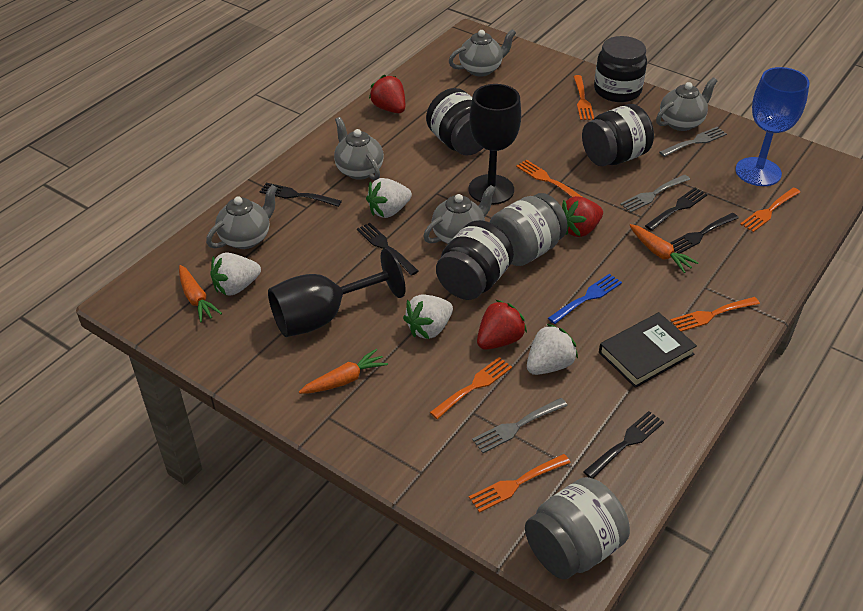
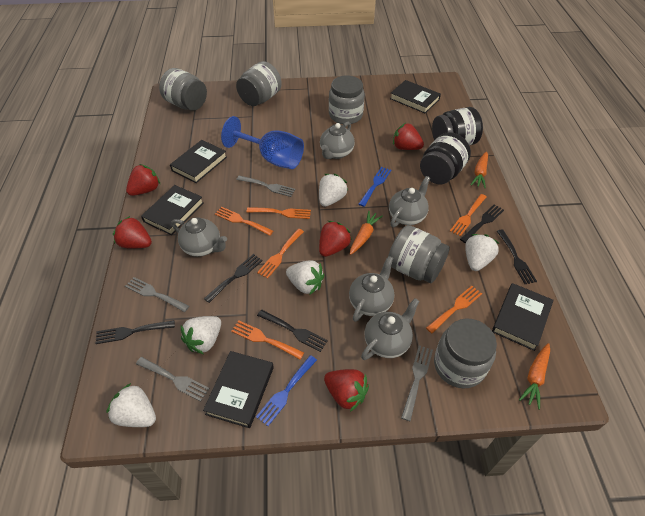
black book: [599,312,697,388] = 1 -> [141,185,204,235] [170,140,227,183] [203,351,274,428] [390,80,441,113] [492,283,554,351] = 5
black goblet: [268,248,405,337] [468,84,521,205] = 2 -> none = 0
black jar: [426,88,483,156] [436,220,514,300] [582,104,654,166] [594,36,647,102] = 4 -> [420,132,471,184] [432,107,483,146] = 2
blue fork: [548,273,622,324] = 1 -> [256,355,317,426] [359,167,391,207] = 2
grey fork: [472,398,568,453] [620,175,690,212] [659,127,727,157] = 3 -> [125,277,189,312] [136,357,210,401] [236,176,295,197] [401,345,433,421] = 4
grey jar: [489,193,568,266] [525,477,630,579] = 2 -> [159,68,207,111] [236,61,282,106] [329,76,365,124] [388,225,450,283] [434,318,497,389] = 5
red strawberry: [369,75,405,113] [477,300,527,350] [562,196,603,237] = 3 -> [113,216,152,249] [126,164,160,196] [319,221,352,257] [324,369,369,412] [393,123,424,150] = 5
white strawberry: [210,252,261,296] [366,178,412,218] [403,294,453,339] [527,324,578,375] = 4 -> [106,383,156,427] [181,316,221,354] [286,261,325,295] [319,174,348,207] [465,234,499,271] = 5

